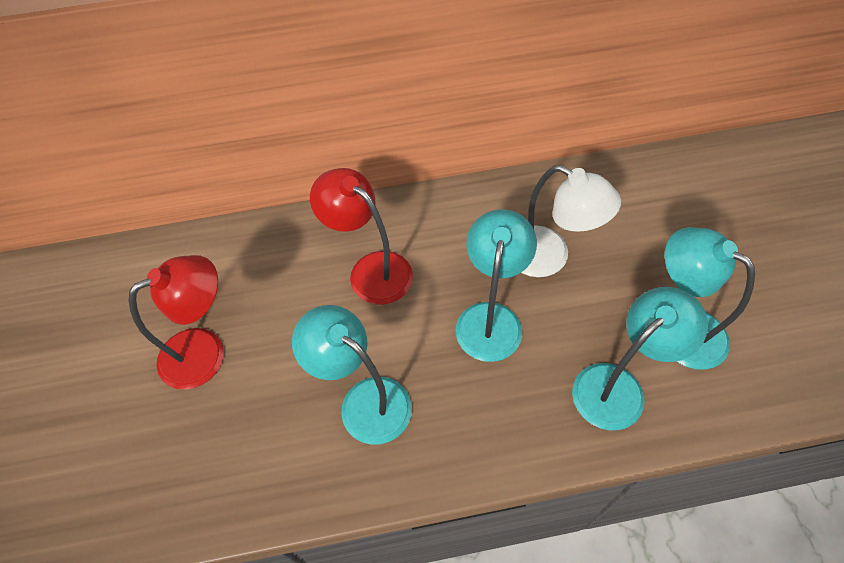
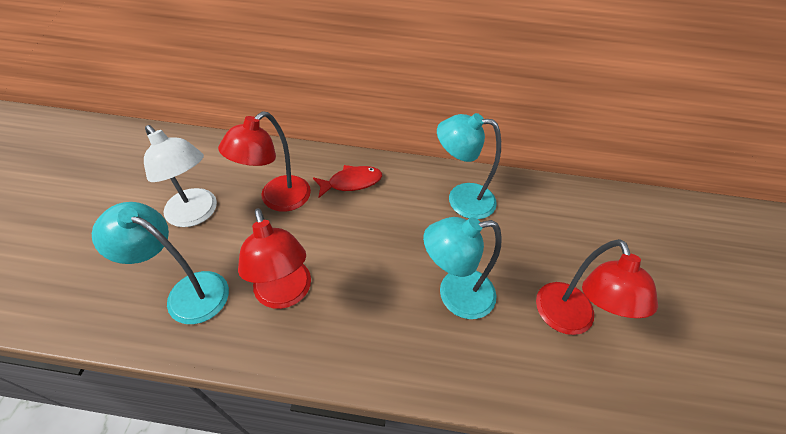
red fish: none = 0 -> [313,165,382,198] = 1
red lamp: [129,255,224,390] [310,168,413,305] = 2 -> [218,111,311,212] [238,208,311,309] [536,239,658,335] = 3
turquoise lamp: [292,305,412,445] [456,209,537,362] [572,287,708,430] [665,227,755,370] = 4 -> [92,202,229,324] [423,217,502,319] [437,113,501,219] = 3

